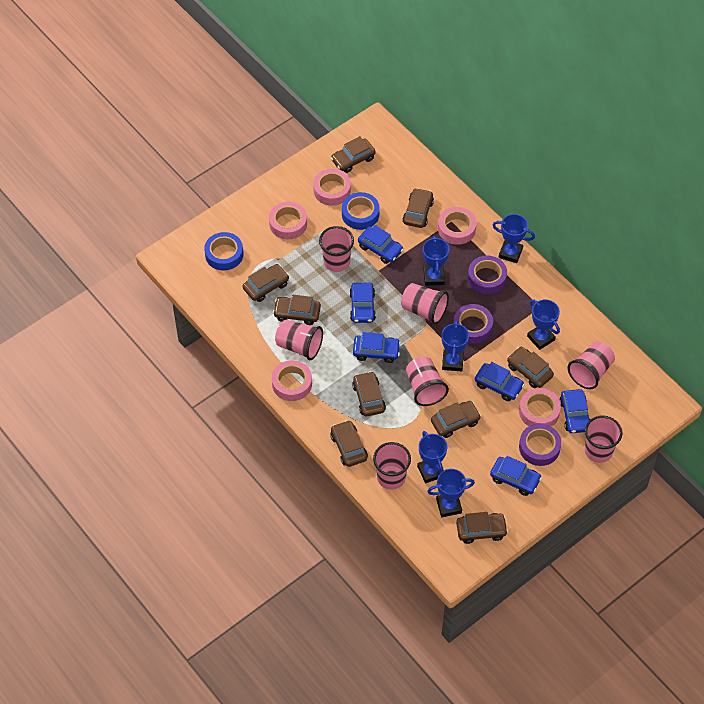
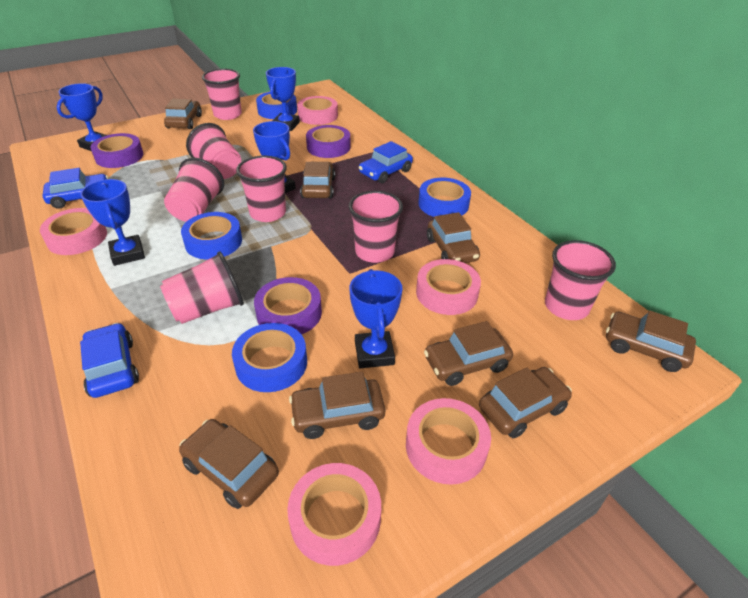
blue car: [350,283,376,323] [353,332,401,363] [358,225,404,264] [475,362,525,401] [490,456,542,496] [560,389,591,433] = 6 -> [43,168,109,209] [80,323,139,398] [359,141,413,183] = 3
blue tape: [204,232,244,270] [342,192,380,230] = 2 -> [181,212,242,259] [232,323,307,392] [256,92,297,119] [418,178,471,217] = 4
blue trophy: [417,431,447,483] [423,235,449,286] [427,469,475,517] [441,320,469,371] [493,214,535,263] [527,299,560,350] = 6 -> [57,83,107,151] [80,179,145,266] [253,121,296,193] [266,67,300,131] [349,269,402,368] = 5
brown car: [243,264,289,302] [273,295,321,325] [330,420,368,467] [331,136,376,173] [352,371,386,416] [402,188,434,228] [431,401,481,438] [456,512,508,544] [507,347,554,388] = 9 -> [164,99,202,129] [179,419,279,509] [289,372,385,439] [300,162,335,198] [424,321,513,386] [427,212,480,263] [479,367,572,438] [606,310,696,372] = 8

